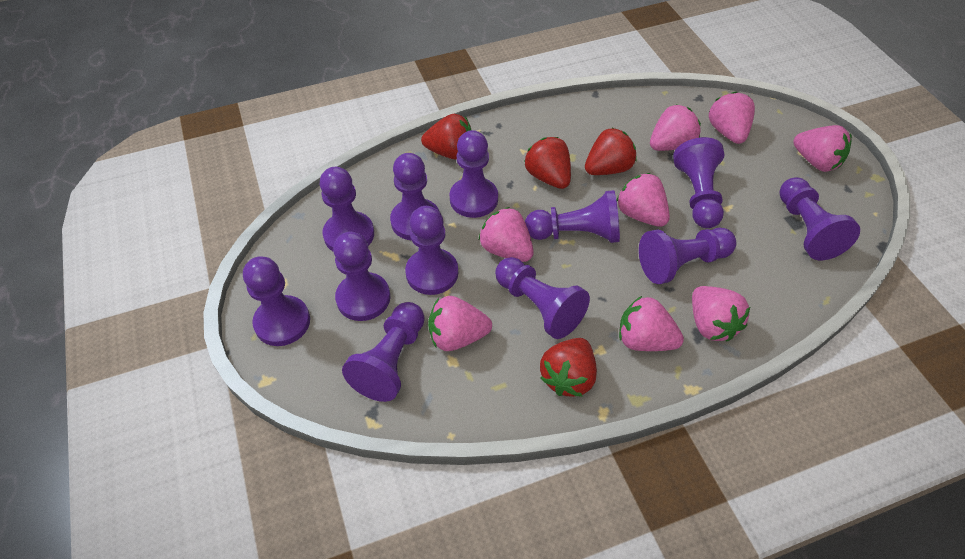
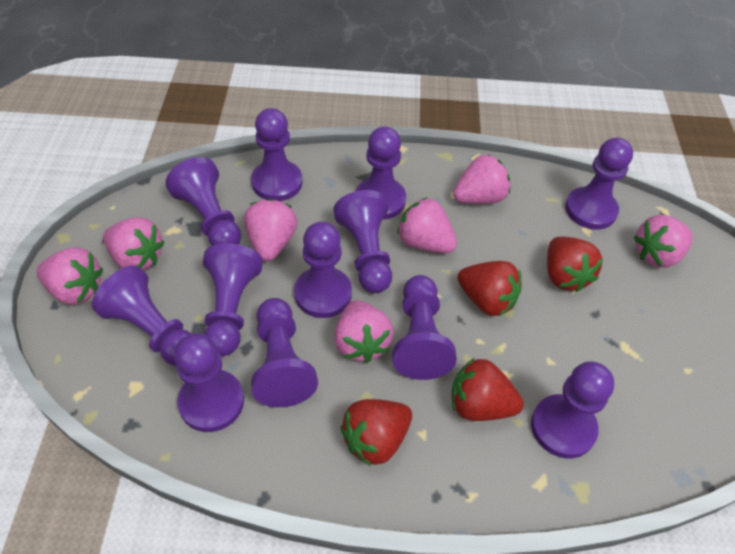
pink strawberry: [428,296,492,351] [479,207,534,262] [616,173,670,227] [619,296,684,351] [650,104,701,151] [692,286,750,341] [709,92,755,144] [793,125,852,172] = 8 -> [36,247,103,305] [103,217,165,270] [244,199,298,261] [334,300,394,363] [397,198,457,253] [453,154,510,204] [634,215,693,268] = 7

